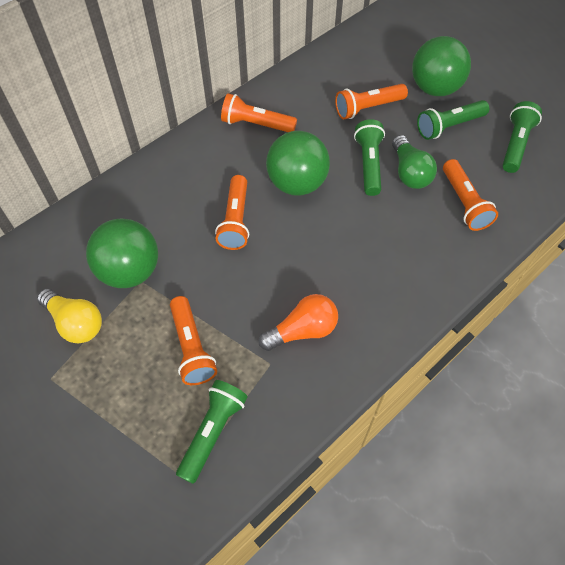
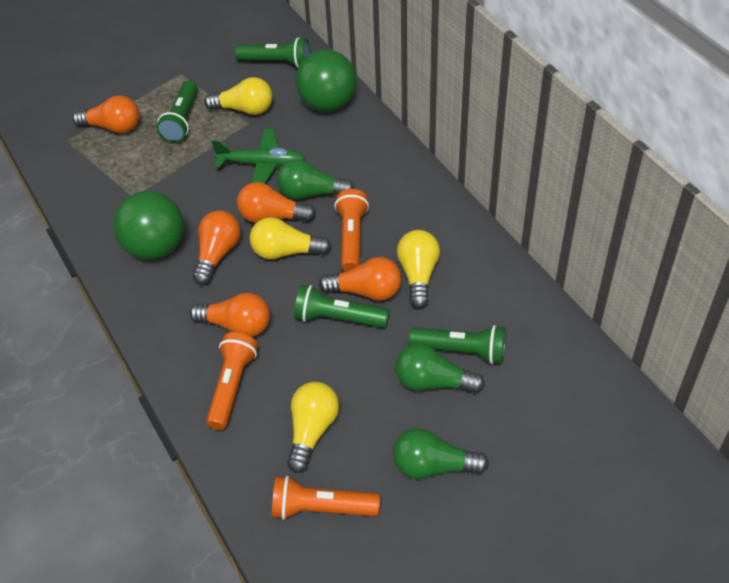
green ball: [86,218,158,288] [266,131,330,195] [412,36,471,96] = 3 -> [113,191,184,260] [295,50,356,112] = 2
green light bulb: [392,135,437,189] = 1 -> [277,159,354,200] [393,428,489,479] [395,344,485,394] = 3
green plane: none = 0 -> [212,129,305,183] = 1
orange flashlight: [170,296,217,385] [215,175,249,250] [221,93,297,132] [335,84,408,120] [443,159,498,231] = 5 -> [206,332,258,430] [272,475,380,520] [334,189,369,272] = 3
orange light bulb: [259,294,338,351] = 1 -> [72,96,139,134] [189,293,270,337] [193,210,240,285] [237,182,316,223] [319,257,402,301] = 5
yellow light bulb: [37,289,102,343] = 1 -> [204,77,272,115] [250,217,332,260] [287,382,339,473] [397,230,440,308] = 4

